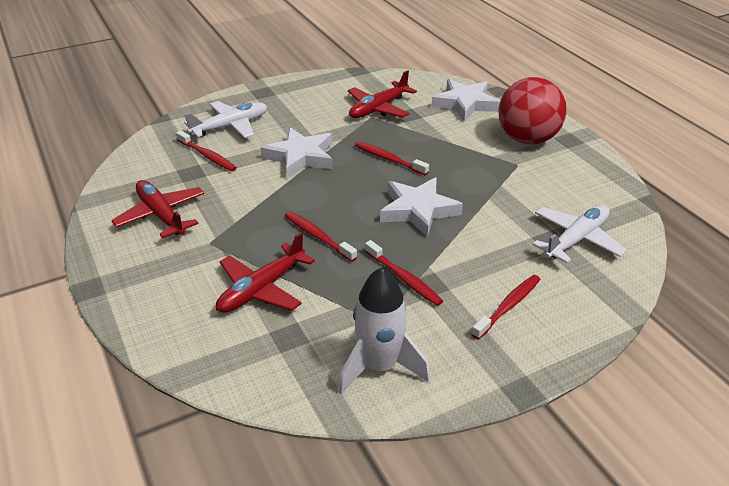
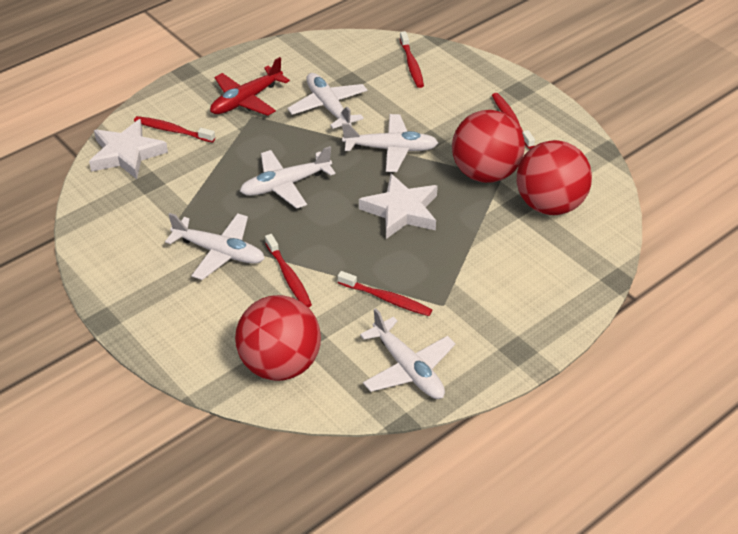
red ball: [498,77,567,145] = 1 -> [235,295,321,381] [452,110,525,183] [517,140,592,215] = 3
red plane: [111,180,204,238] [216,232,315,313] [348,70,417,118] = 3 -> [210,57,290,116] = 1
white plane: [184,101,267,138] [532,205,627,263] = 2 -> [165,213,265,280] [240,146,336,209] [287,73,368,129] [342,114,438,172] [360,308,456,399] = 5
white rocket: [338,267,430,394] = 1 -> none = 0
white star: [260,127,332,178] [380,177,463,237] [431,79,500,121] = 3 -> [89,119,168,179] [359,174,438,239] = 2

